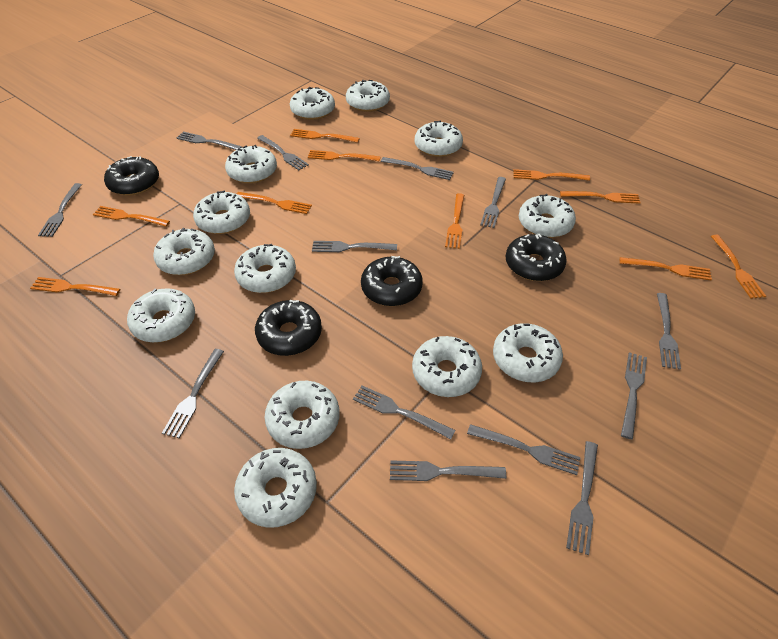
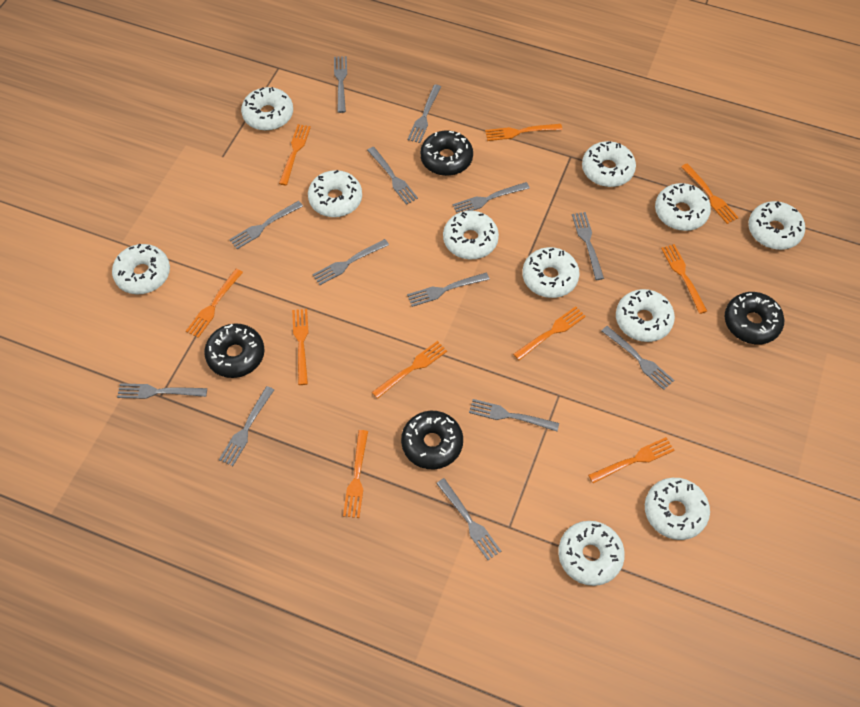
white donut: [127,288,195,343] [153,228,215,275] [193,191,250,234] [225,145,277,184] [234,244,296,293] [234,448,317,528] [265,381,339,449] [290,87,335,120] [346,80,390,112] [412,336,482,397] [415,121,463,157] [493,323,563,382] [519,194,576,238] = 13 -> [112,244,170,294] [241,87,293,131] [308,170,362,217] [443,211,499,259] [522,247,580,298] [558,521,625,586] [582,141,636,187] [616,289,675,342] [645,478,710,540] [655,183,711,231] [748,201,805,250] = 11

